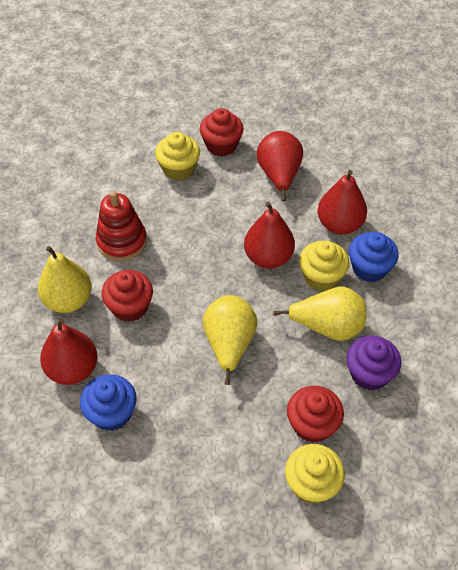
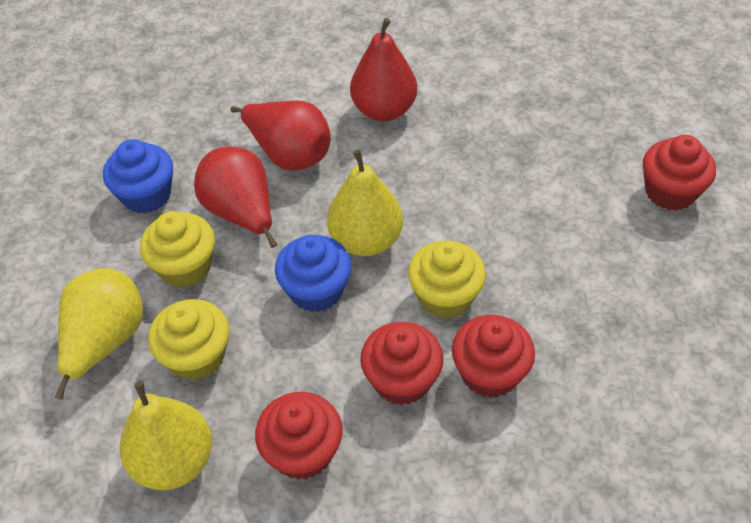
purple cupcake: [346,336,401,391] = 1 -> none = 0
red cupcake: [101,270,153,322] [200,108,243,156] [287,386,344,443] = 3 -> [255,392,342,480] [360,322,443,405] [452,315,535,398] [643,135,716,211] = 4
red pear: [40,318,98,385] [244,202,295,269] [256,131,303,201] [317,170,367,234] = 4 -> [194,146,278,248] [231,101,331,171] [350,18,417,121] = 3
red stacking toy: [96,191,147,261] = 1 -> none = 0

